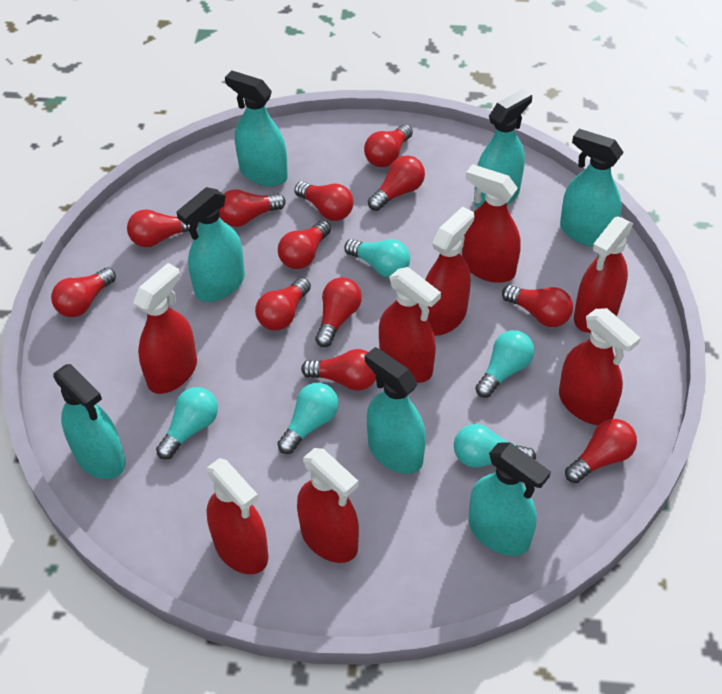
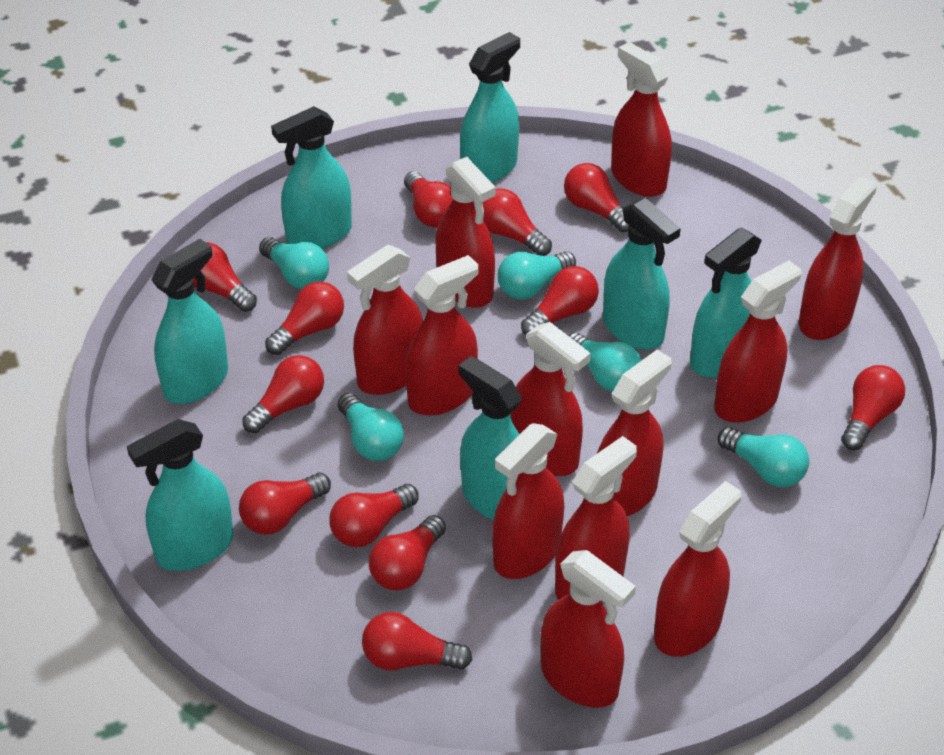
red spray bottle: [133,263,197,394] [206,458,269,574] [297,448,359,563] [379,267,441,383] [421,207,474,336] [462,164,521,283] [559,308,640,425] [574,216,633,333] = 8 -> [347,245,423,395] [405,255,478,415] [435,157,496,308] [492,423,564,579] [511,322,591,476] [541,550,636,708] [555,436,637,600] [597,349,672,516] [611,42,672,197] [654,481,741,657] [714,261,802,423] [799,176,877,340] = 12

